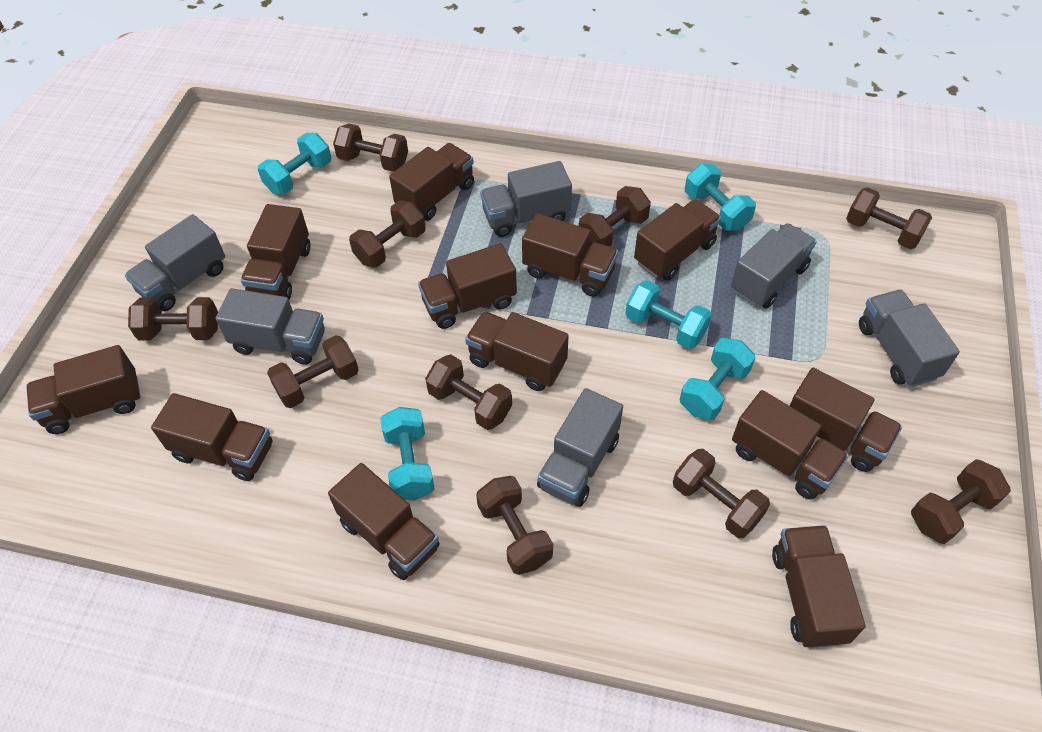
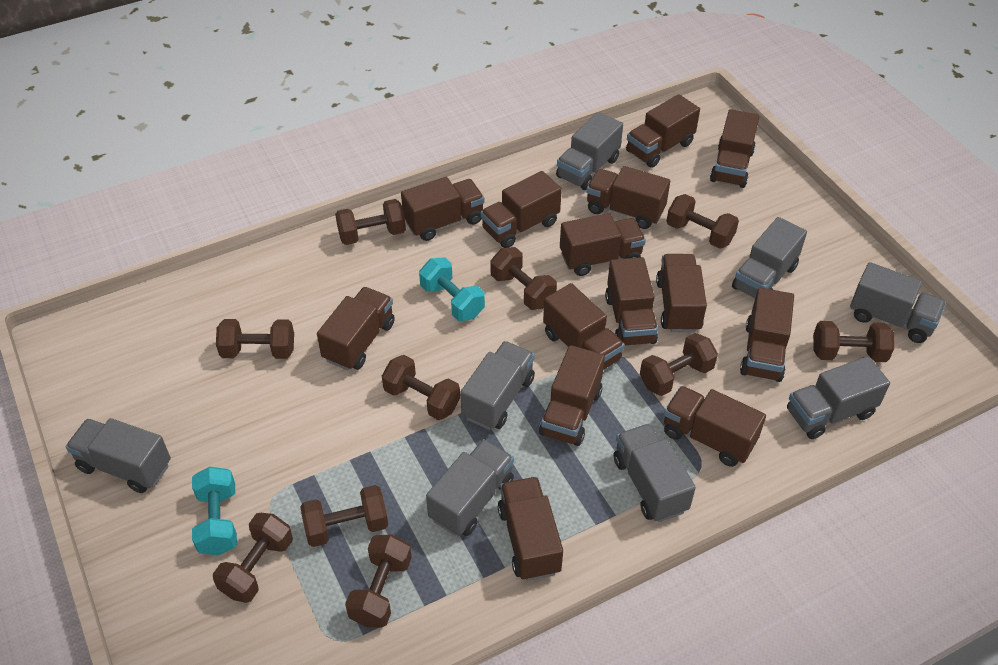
brown truck: [26,345,141,434] [151,393,272,481] [241,204,310,299] [328,463,440,580] [389,143,474,221] [418,243,517,329] [465,311,569,391] [522,213,618,297] [634,199,721,281] [732,390,849,499] [772,525,866,648] [790,368,902,472] = 12 -> [317,287,395,370] [401,177,484,241] [481,171,562,248] [498,477,563,581] [539,345,605,446] [543,283,625,370] [560,213,646,276] [586,166,670,229] [605,257,658,346] [626,94,700,168] [656,254,707,332] [664,386,766,467] [710,109,760,188] [740,288,794,382] = 14
grey truck: [125,214,225,311] [215,288,325,365] [480,161,572,237] [537,388,623,507] [731,223,817,309] [859,290,960,387] = 6 -> [66,418,171,493] [426,439,514,536] [460,341,535,430] [556,112,623,190] [614,424,696,522] [732,217,807,298] [787,356,890,439] [850,262,946,343] = 8
turquoise dumbbell: [258,133,331,195] [380,407,435,500] [625,280,712,349] [680,338,756,420] [685,164,756,231] = 5 -> [192,467,237,555] [419,257,485,321] = 2

